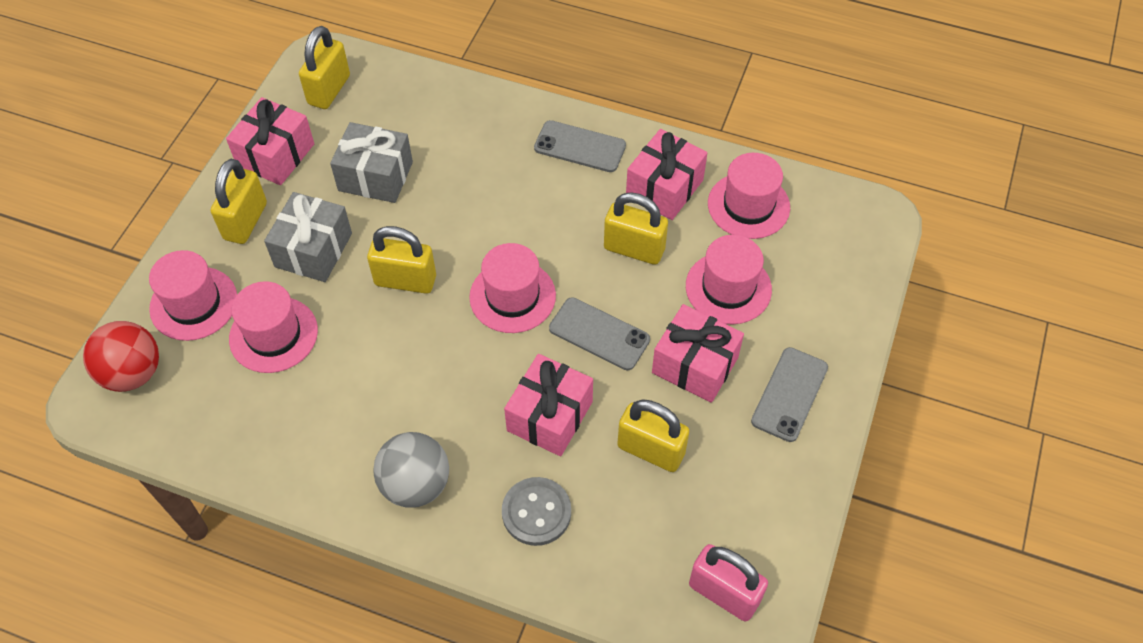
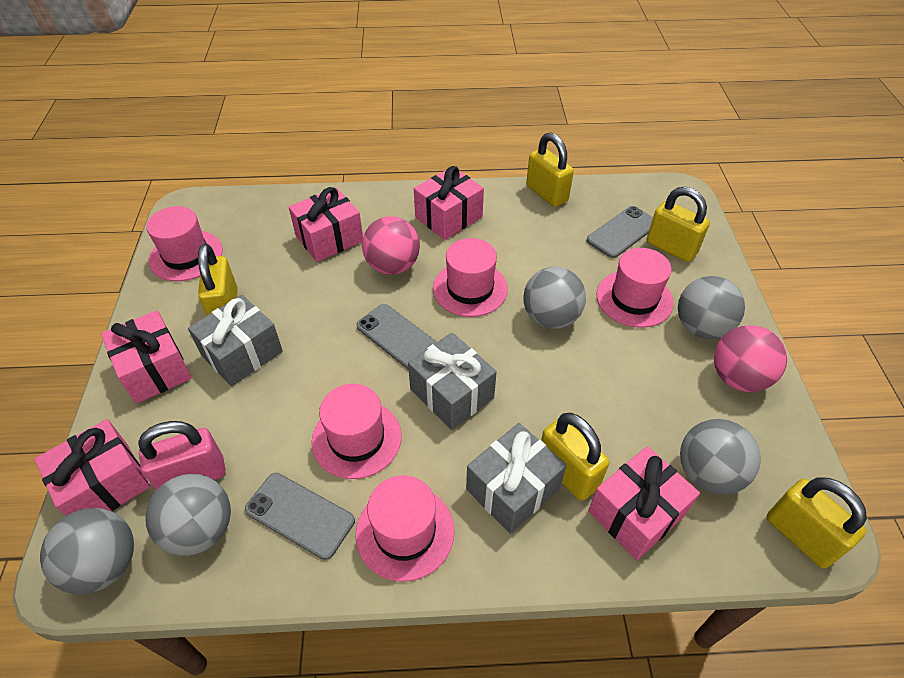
grey ball: [373,432,449,508] = 1 -> [40,508,134,594] [145,474,231,556] [523,267,586,329] [678,276,745,339] [680,419,761,495] = 5
grey button: [502,477,571,546] = 1 -> none = 0
grey gift: [264,192,352,282] [330,122,413,203] = 2 -> [188,295,283,386] [408,332,497,430] [466,423,567,534] = 3
pink ball: none = 0 -> [362,216,420,275] [714,325,787,392] = 2
pink gift: [226,97,314,185] [504,354,593,456] [626,129,707,220] [652,304,744,403] = 4 -> [34,419,150,516] [101,310,192,404] [289,187,363,262] [414,166,484,240] [588,446,700,560] = 5
red ball: [83,321,159,392] = 1 -> none = 0

